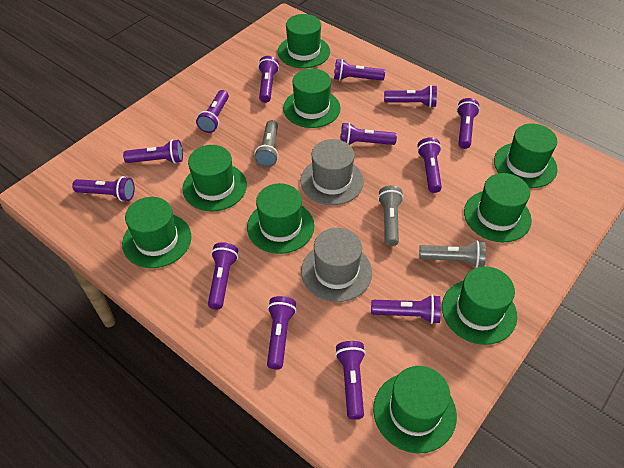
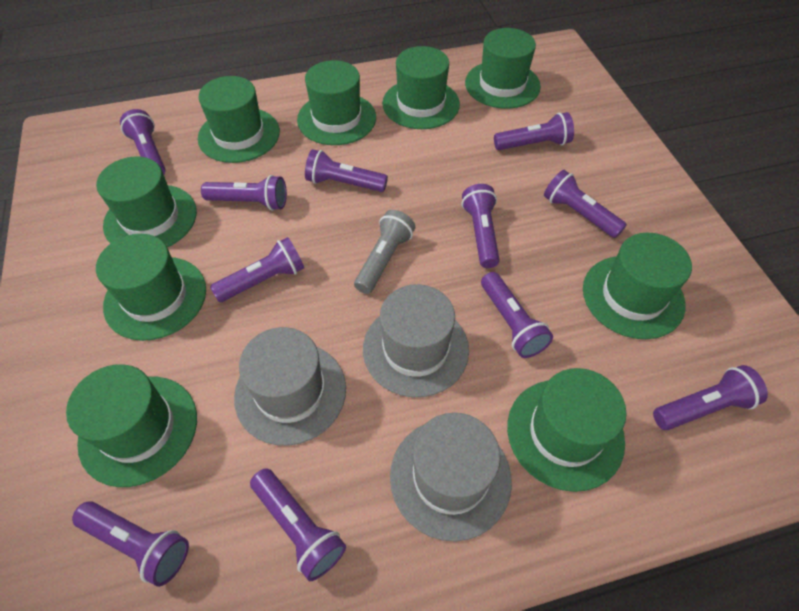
grey flashlight: [254,120,278,167] [378,186,404,246] [419,240,486,268] = 3 -> [354,210,415,294] = 1
grey hat: [300,139,364,205] [301,228,372,302] = 2 -> [234,327,346,446] [363,284,469,397] [390,413,512,542] = 3
purple flashlight: [72,176,135,202] [123,140,183,164] [196,90,229,133] [208,242,238,309] [258,56,279,103] [267,296,296,369] [334,59,385,81] [335,341,366,419] [340,123,397,145] [371,295,441,324] [384,85,437,108] [417,137,442,193] [457,98,480,149] = 13 -> [72,501,189,587] [120,109,166,175] [201,175,287,211] [210,237,304,302] [250,468,346,581] [305,149,388,192] [462,184,500,268] [481,272,553,358] [494,112,574,150] [544,170,627,238] [653,365,768,430] = 11

